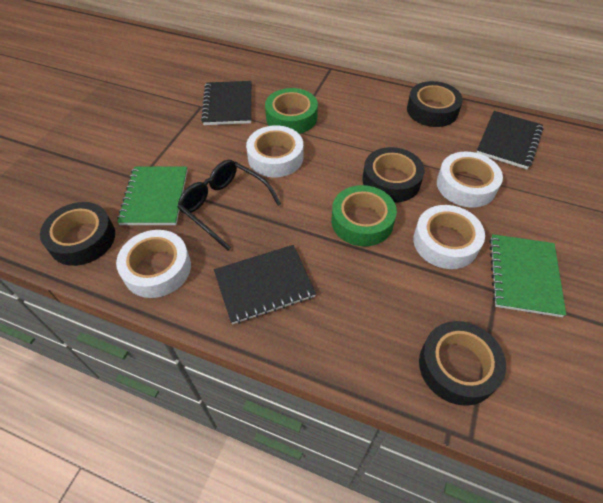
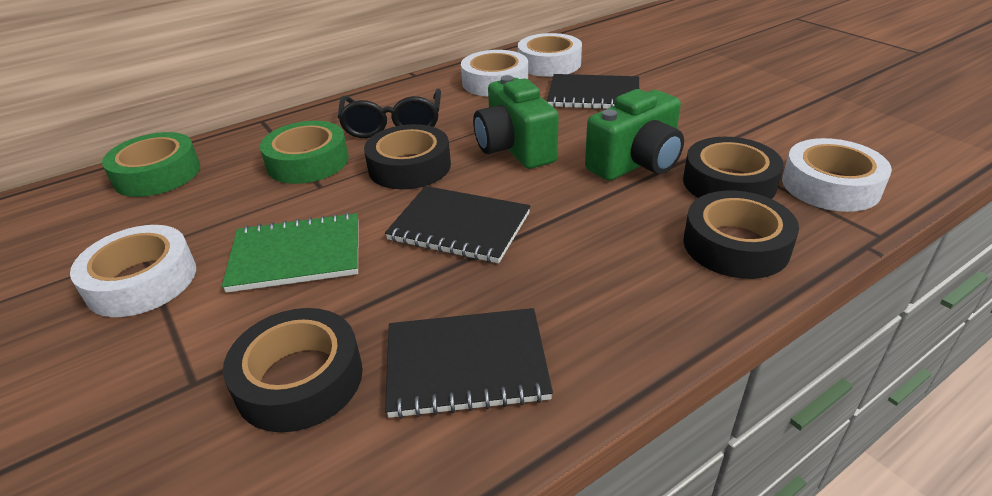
green camera: none = 0 -> [473,75,559,169] [585,89,684,181] = 2
green notebook: [117,167,188,225] [489,234,566,317] = 2 -> [222,212,358,293] = 1

